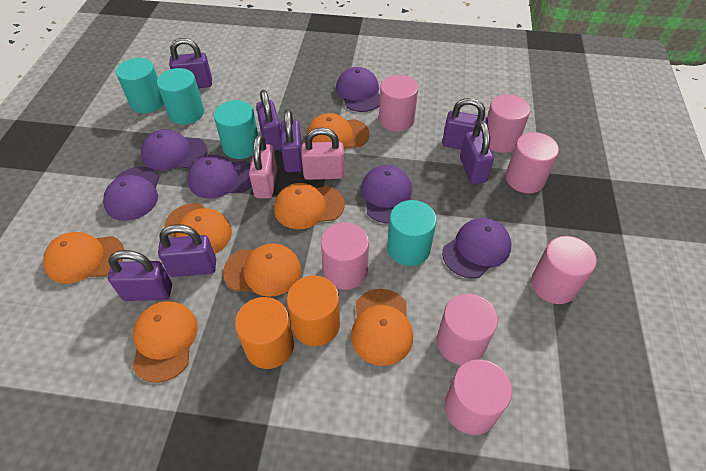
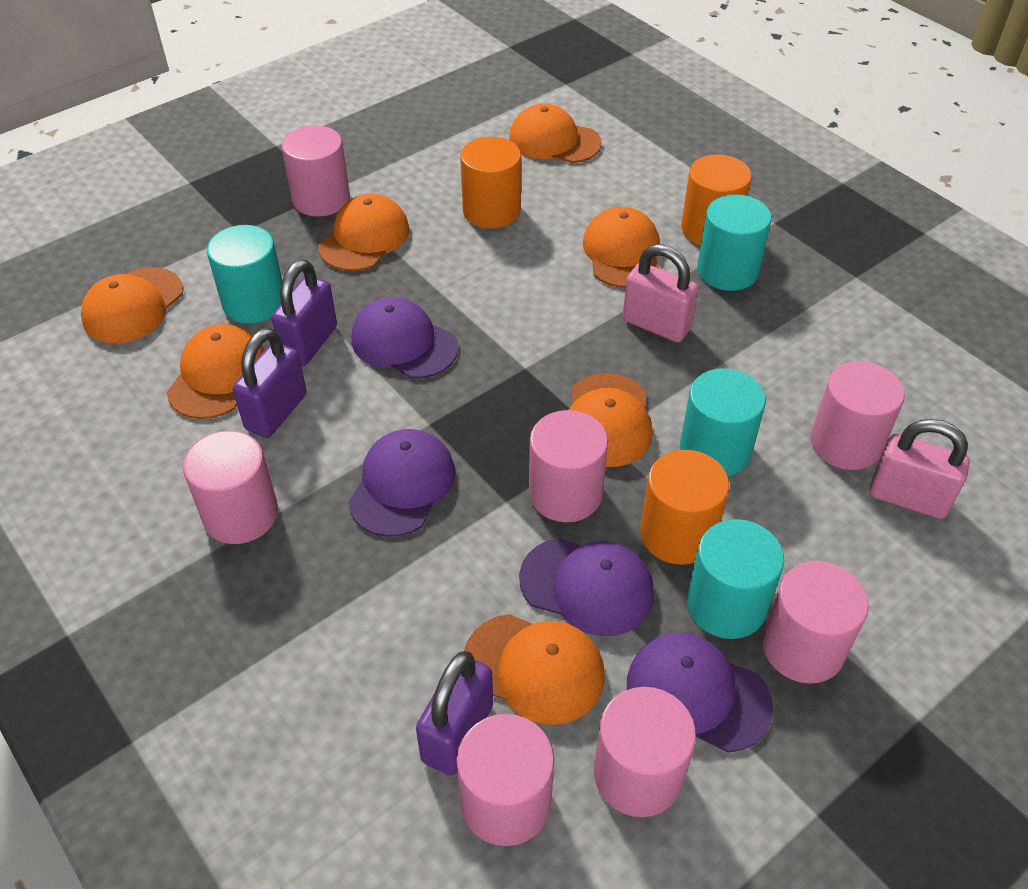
orange cylinder: [235,297,294,369] [287,276,340,346] = 2 -> [460,137,521,229] [640,450,729,565] [681,154,752,246] = 3
purple cap: [103,167,159,221] [141,129,207,171] [188,155,252,199] [336,67,380,112] [361,165,412,224] [442,218,511,278] = 6 -> [348,429,455,537] [351,297,458,379] [519,538,654,636] [627,633,773,753] = 4
purple padlock: [108,250,172,301] [158,224,216,277] [169,38,212,88] [256,90,281,151] [281,109,303,172] [442,98,488,150] [460,120,494,184] = 7 -> [233,328,307,438] [271,259,337,366] [416,651,493,776] = 3

